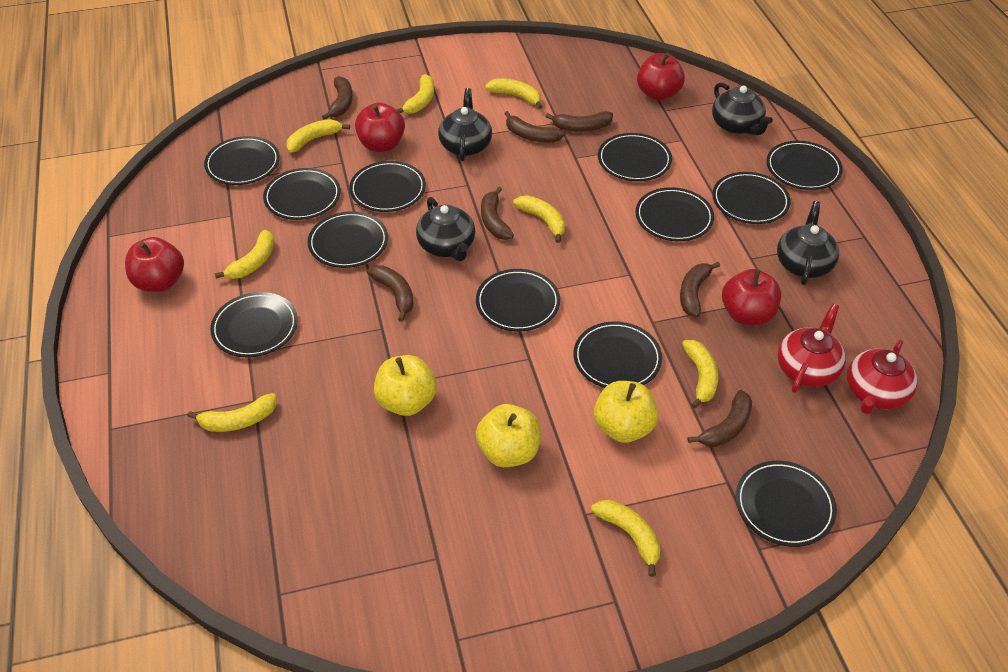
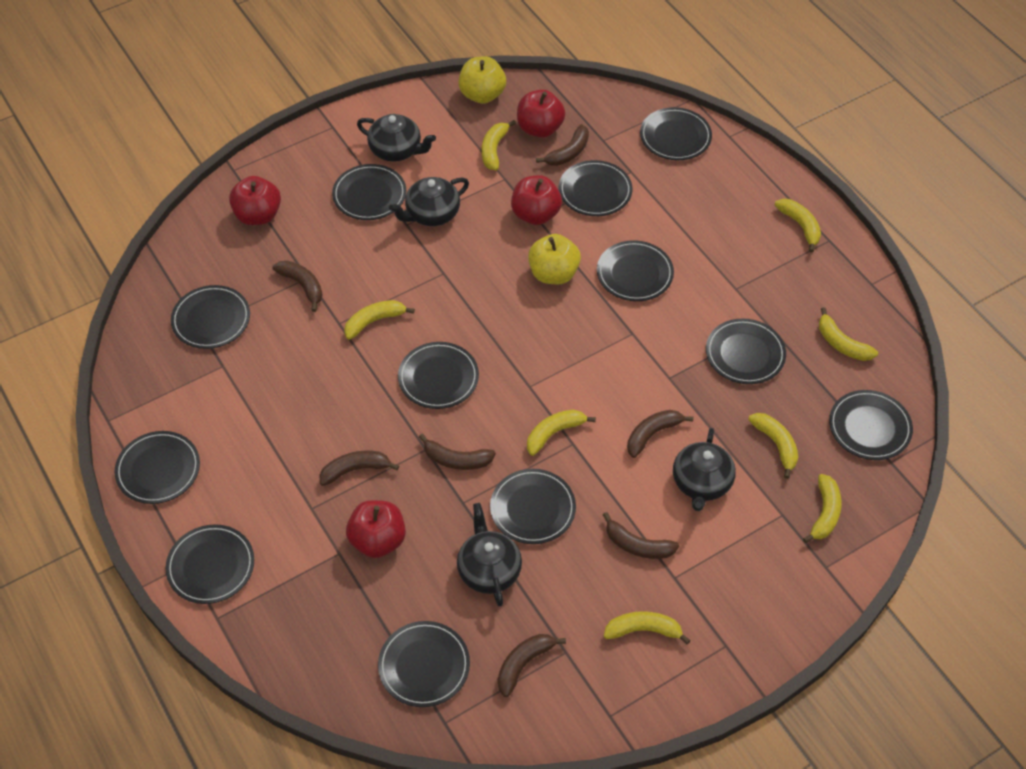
red teapot: [778,304,846,393] [847,340,918,414] = 2 -> none = 0
yellow apple: [374,355,437,416] [476,404,541,467] [594,381,658,443] = 3 -> [459,56,506,104] [528,234,581,284] = 2

